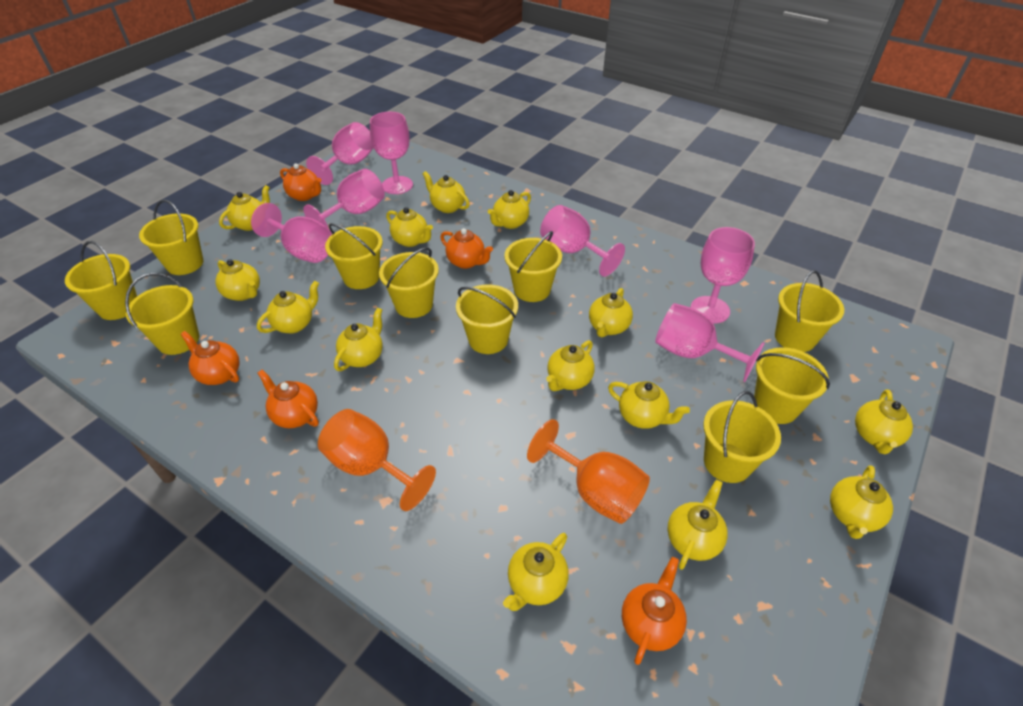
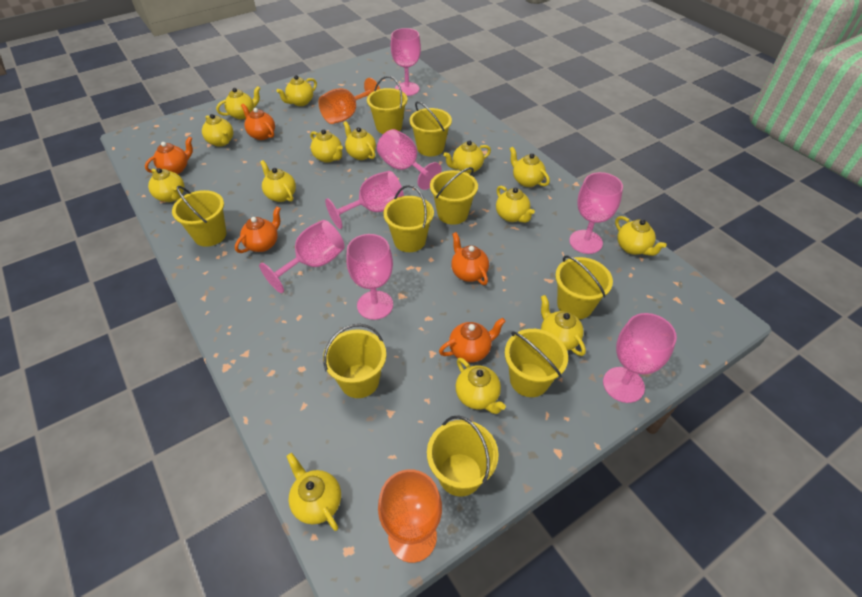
yellow bucket: [65,241,137,320] [125,273,199,355] [139,200,204,275] [325,223,383,289] [379,247,439,318] [456,285,518,354] [504,231,562,302] [703,391,781,483] [753,347,830,424] [775,270,844,352] = 10 -> [172,186,226,247] [323,324,386,398] [367,76,407,134] [383,185,434,252] [409,101,452,156] [427,415,498,497] [430,167,478,225] [505,329,568,397] [555,255,613,319] = 9

